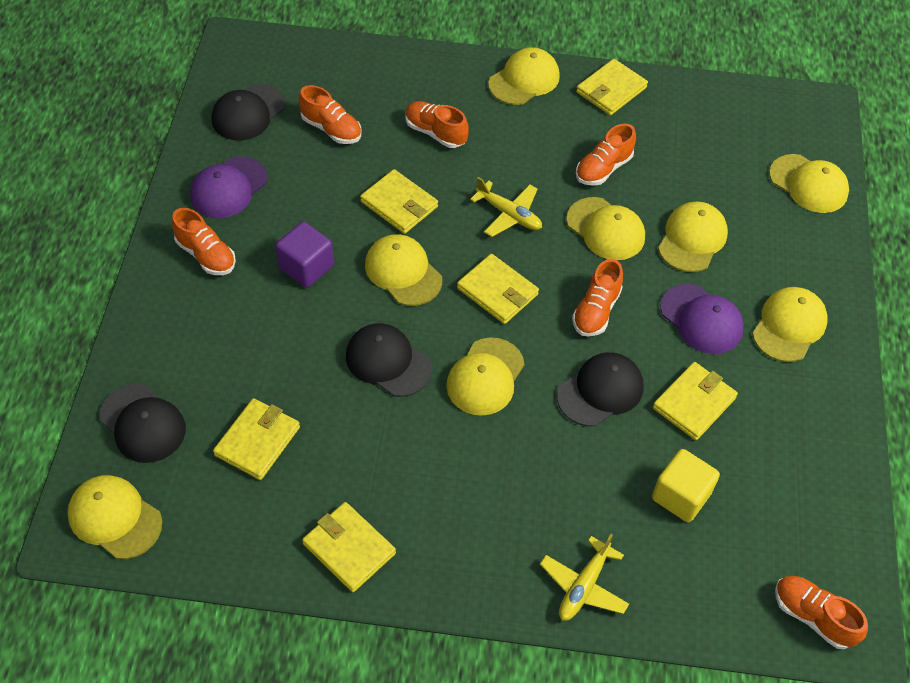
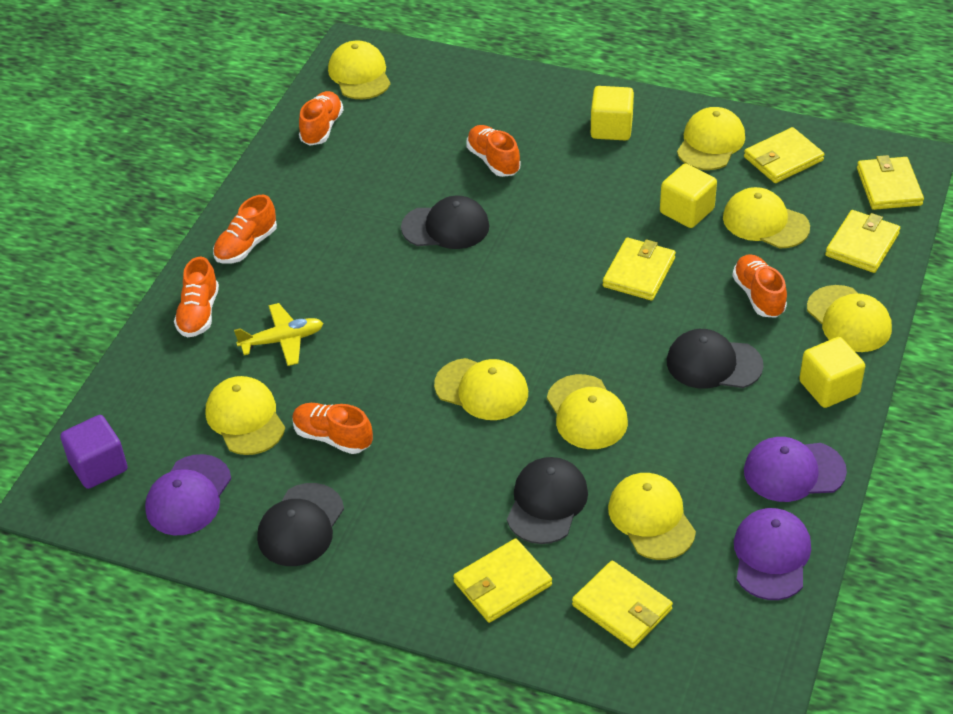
purple cap: [190,156,268,218] [660,284,744,354] = 2 -> [145,454,231,535] [734,508,811,600] [744,437,847,502] = 3
yellow cube: [652,449,720,522] = 1 -> [591,86,634,141] [660,164,717,228] [799,337,865,408] = 3
yellow plane: [470,177,542,237] [540,534,629,621] = 2 -> [234,303,323,366] = 1

